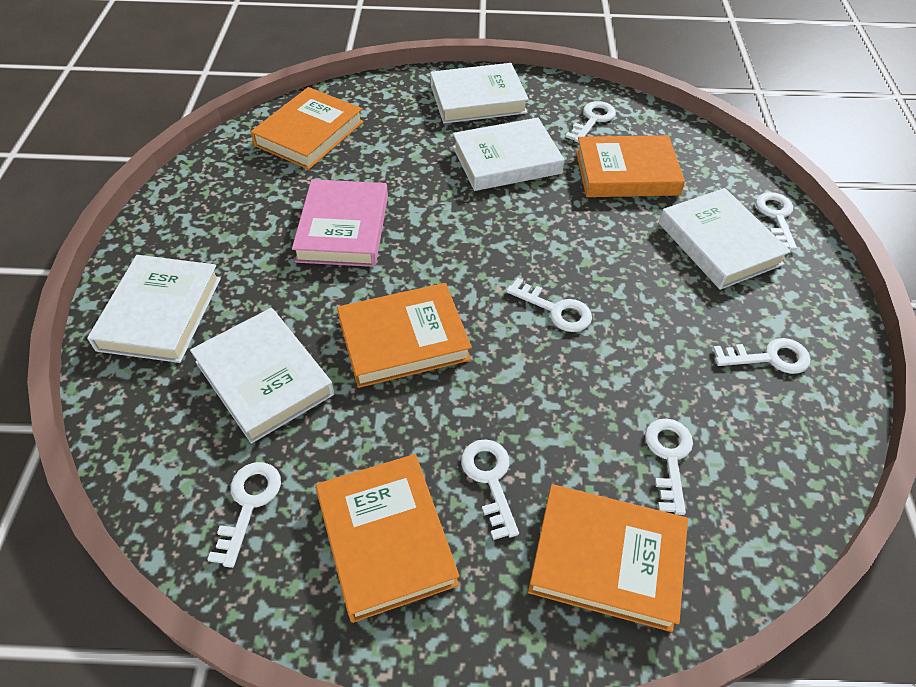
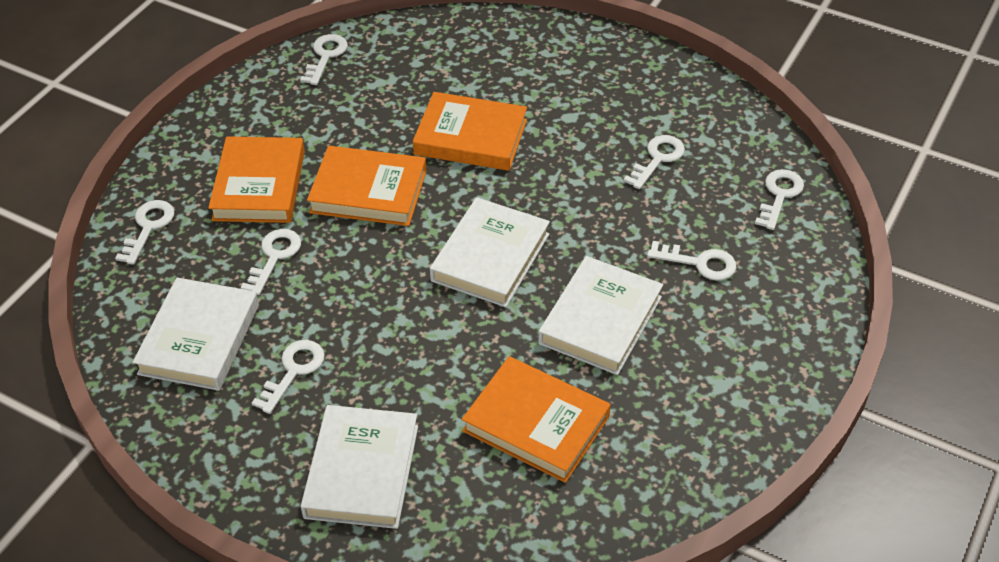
orange book: [251,87,364,170] [315,454,460,623] [337,283,472,388] [528,484,688,632] [576,135,685,197] = 5 -> [208,136,305,223] [307,146,427,226] [413,92,527,171] [462,356,611,483] = 4
pink book: [292,179,388,267] = 1 -> none = 0
white book: [87,255,221,363] [190,308,334,444] [430,63,529,124] [453,117,565,191] [659,188,791,290] = 5 -> [133,278,259,391] [301,405,418,529] [430,197,550,307] [538,256,663,375] = 4

